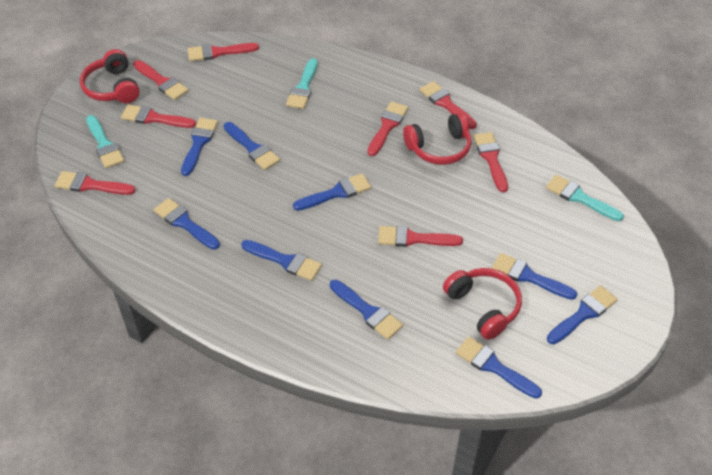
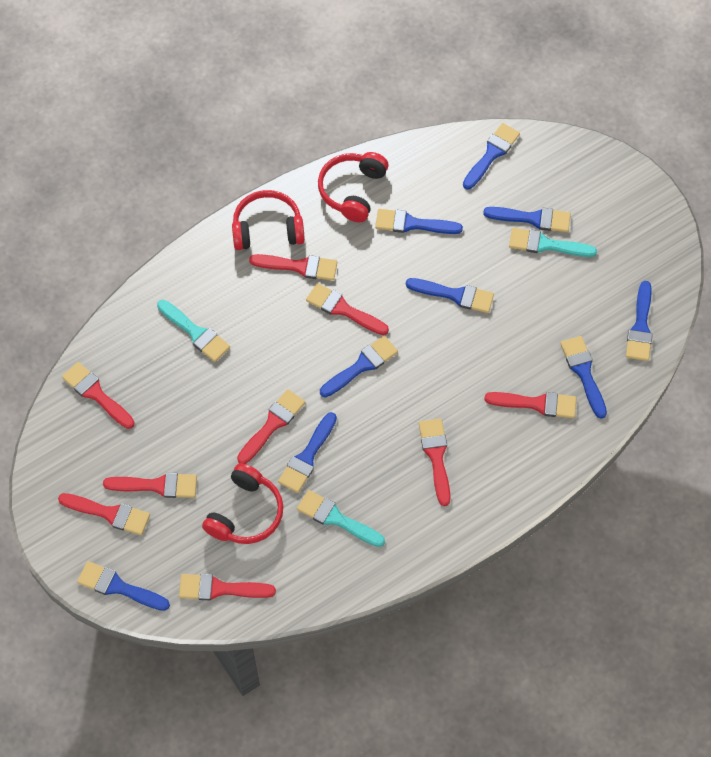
red brush: [55,171,136,195] [121,105,196,128] [133,60,188,100] [188,43,259,61] [367,102,408,156] [378,226,463,247] [420,81,477,129] [473,132,508,192] = 8 -> [58,493,150,535] [62,362,135,429] [103,473,197,498] [179,574,276,601] [237,389,305,464] [249,254,337,281] [306,283,389,335] [419,419,451,506] [484,392,576,418] = 9

